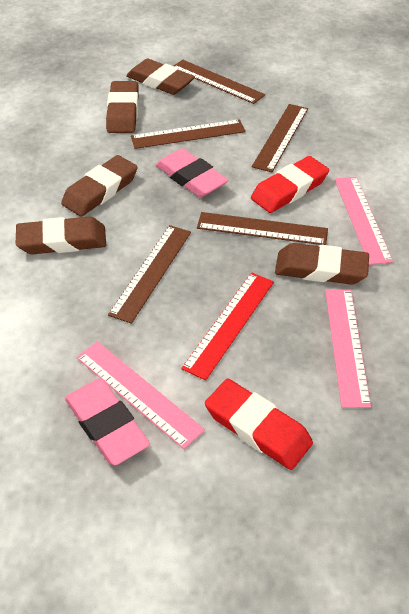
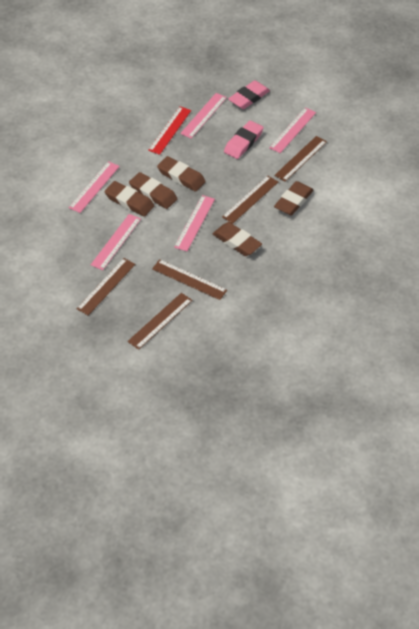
pink ruler: [76,341,205,449] [325,289,371,408] [335,177,393,265] = 3 -> [69,161,120,213] [91,214,141,270] [174,195,215,251] [180,93,227,139] [269,107,316,153] = 5
red eraser: [205,378,313,470] [251,156,329,213] = 2 -> none = 0

